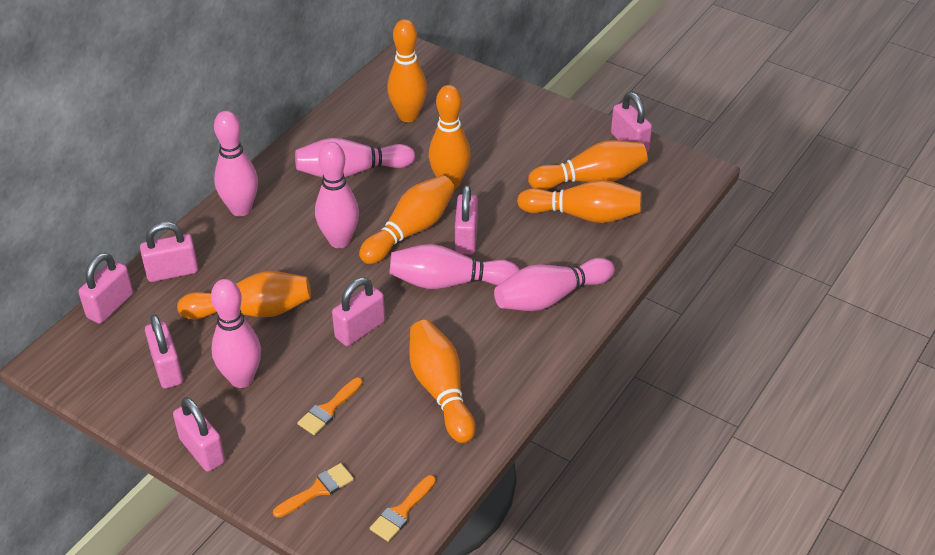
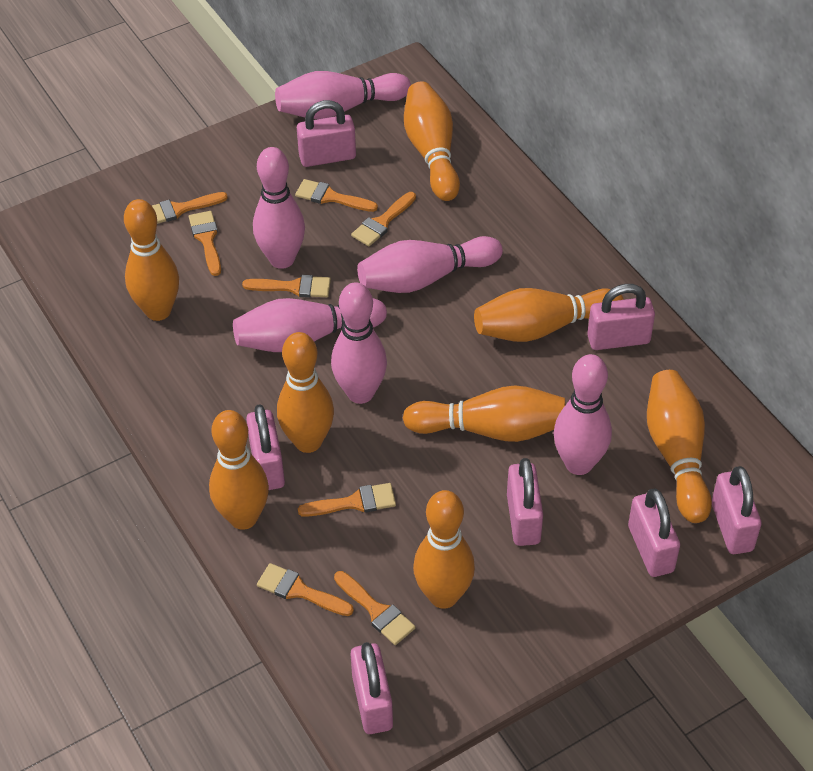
orange bowling pin: [177,271,311,319] [359,175,455,264] [387,19,427,122] [410,320,476,443] [429,85,471,189] [517,180,642,223] [528,140,648,190] = 7 -> [124,199,179,321] [209,410,269,530] [277,332,334,453] [403,385,566,442] [404,82,460,201] [413,490,475,609] [474,288,624,342] [647,370,712,523] = 8
orange brush: [273,463,354,518] [297,377,363,435] [370,475,436,542] = 3 -> [152,192,228,224] [189,211,221,276] [242,275,331,298] [257,563,354,616] [295,179,378,212] [298,483,396,517] [334,571,416,645] [351,192,416,246] = 8

